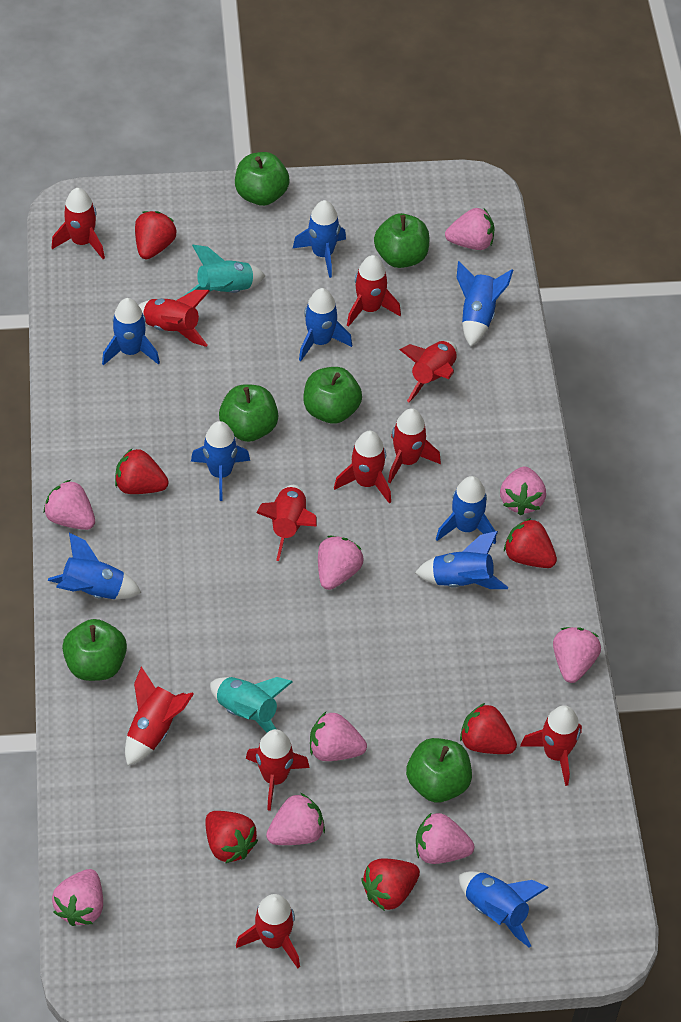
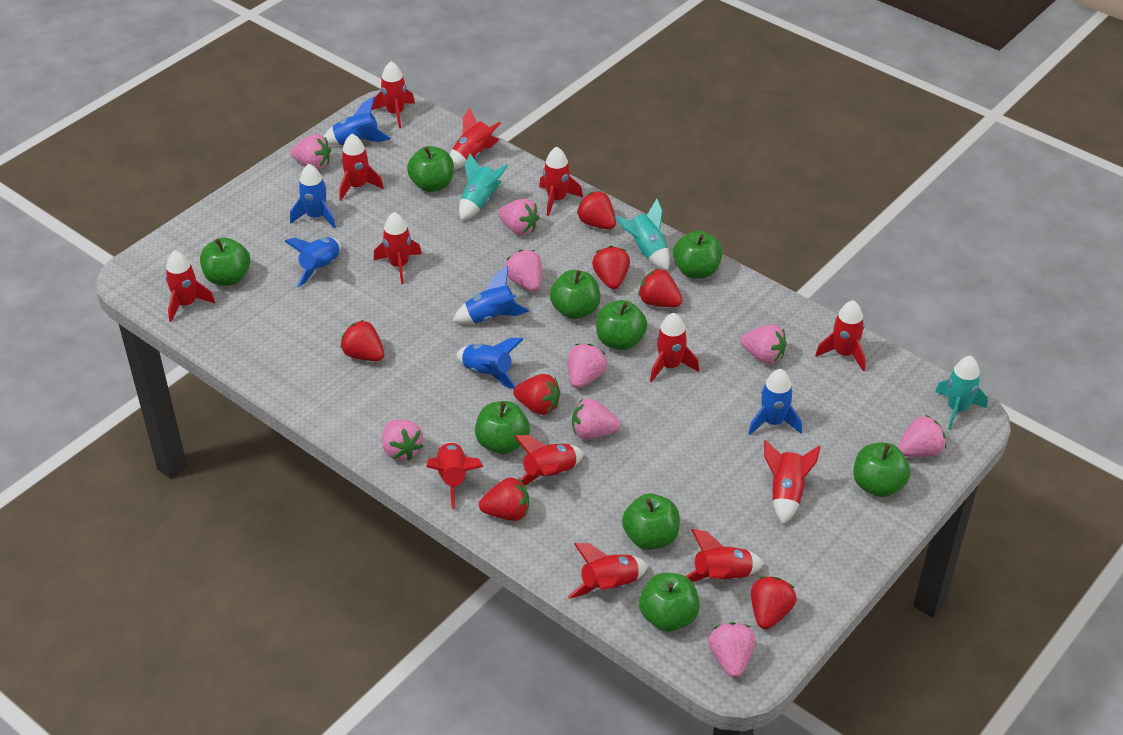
blue rocket: [48,533,141,599] [102,298,160,366] [191,421,250,501] [293,200,346,278] [299,288,352,361] [415,531,508,589] [436,476,496,544] [457,261,513,347] [459,871,549,948] = 9 -> [285,237,341,288] [290,164,336,228] [324,97,391,145] [453,266,529,324] [457,338,523,389] [748,369,802,435] = 6
green apple: [62,619,127,681] [219,384,279,442] [235,152,290,206] [303,367,362,424] [374,213,429,268] [406,738,472,802] = 6 -> [200,238,250,286] [407,146,454,192] [475,401,530,454] [550,270,600,319] [596,300,647,350] [622,494,680,550] [639,573,700,632] [673,231,723,279] [853,443,910,497] = 9
red rocket: [51,188,105,259] [125,666,194,766] [139,290,210,347] [236,894,300,969] [246,729,310,811] [256,485,317,561] [334,431,391,504] [347,255,401,327] [388,408,441,483] [400,341,457,402] [520,705,582,786] = 11 -> [165,251,215,322] [339,134,384,200] [372,61,415,128] [374,212,422,284] [426,442,483,509] [450,107,501,170] [514,435,584,486] [539,147,583,216] [568,543,648,599] [650,313,699,382] [685,529,764,582] [764,440,821,524] [815,300,866,371] = 13
red strawberry: [115,449,169,494] [135,211,176,259] [205,811,258,863] [361,858,420,911] [460,703,517,754] [504,518,557,568] = 6 -> [340,320,384,361] [479,478,529,521] [513,374,560,415] [577,191,616,230] [592,246,630,289] [638,268,682,307] [751,576,796,629] = 7
turquoise rocket: [184,245,265,296] [210,677,293,733] = 2 -> [459,153,508,220] [615,199,670,271] [935,356,988,430] = 3

